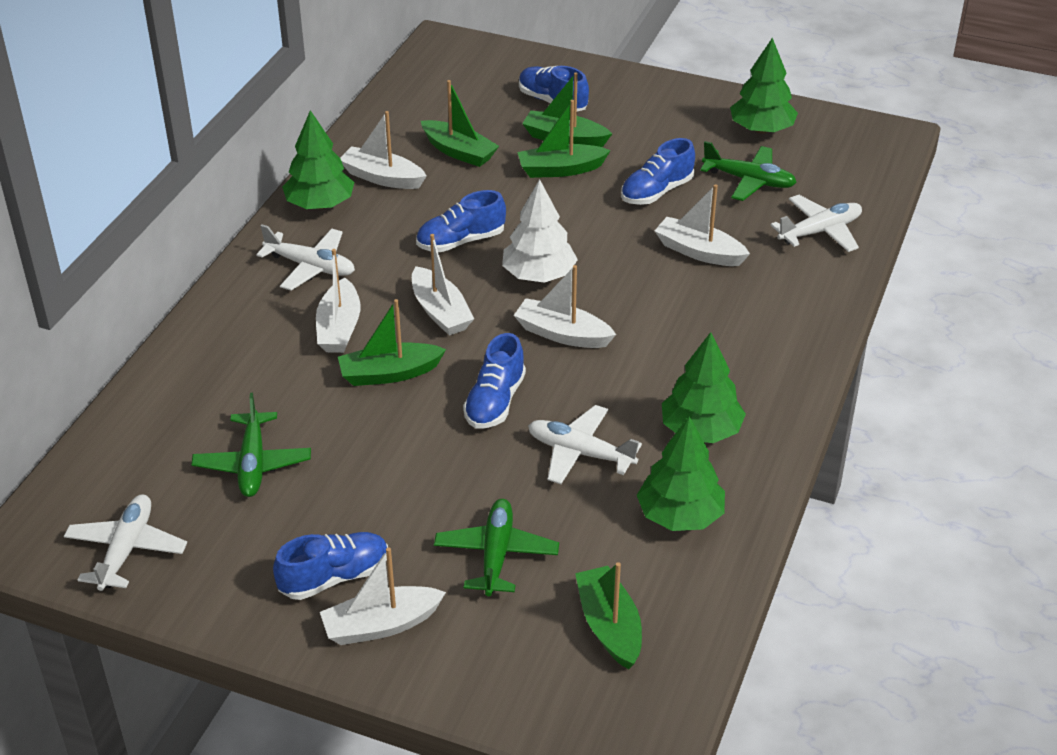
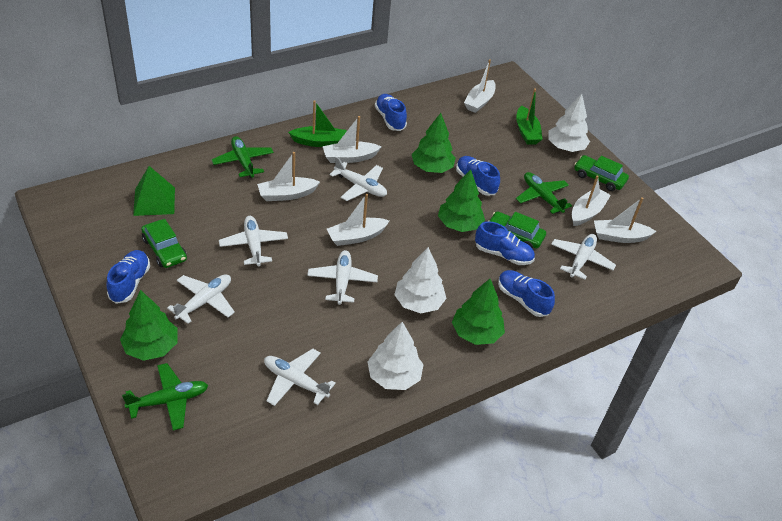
green boat: [338,299,446,386] [421,80,499,167] [517,100,611,178] [522,72,612,147] [575,562,642,669] = 5 -> [288,100,347,147] [516,88,543,145] = 2
green car: none = 0 -> [141,219,187,268] [488,211,546,248] [574,155,629,191] = 3
green pyramid: none = 0 -> [133,166,175,216] = 1
white plane: [64,495,187,591] [256,225,355,291] [528,405,642,484] [771,195,862,252] = 4 -> [167,274,235,324] [219,216,288,266] [264,349,336,406] [307,250,378,305] [329,157,387,201] [551,234,616,280] = 6
white tree: [502,179,578,283] = 1 -> [367,322,423,390] [394,247,447,314] [548,94,590,152] = 3

